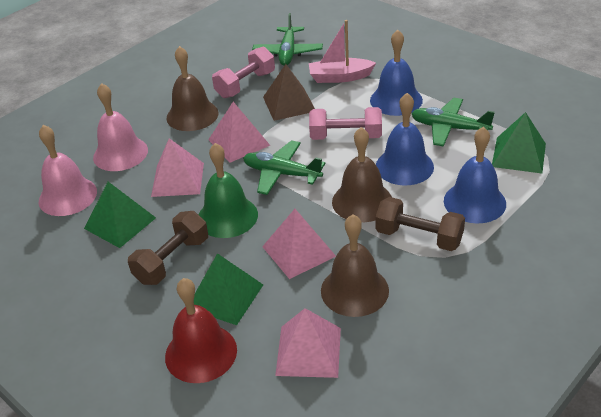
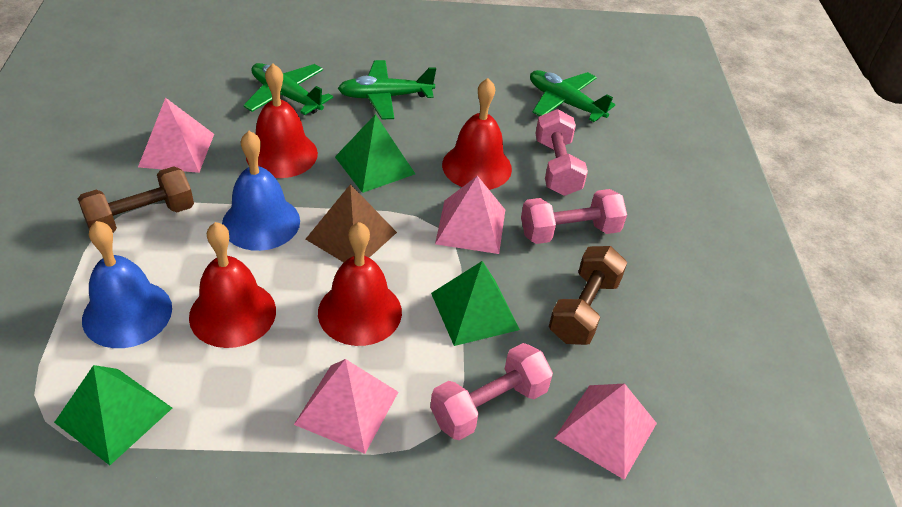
blue bell: [370,30,423,116] [376,93,434,185] [444,127,506,223] = 3 -> [82,221,172,348] [222,131,300,251] = 2
brown bell: [166,46,218,131] [321,215,389,317] [332,127,392,222] = 3 -> none = 0
green bell: [199,143,258,238] = 1 -> none = 0
pink bell: [39,125,97,216] [93,83,148,171] = 2 -> none = 0
pink boat: [309,20,376,83] = 1 -> none = 0
pink dumbbell: [212,47,275,98] [309,107,382,140] = 2 -> [430,343,553,440] [521,189,627,244] [535,109,588,196] = 3
red bell: [165,278,237,383] = 1 -> [189,222,276,348] [246,64,318,178] [318,222,402,346] [442,78,512,190] = 4

